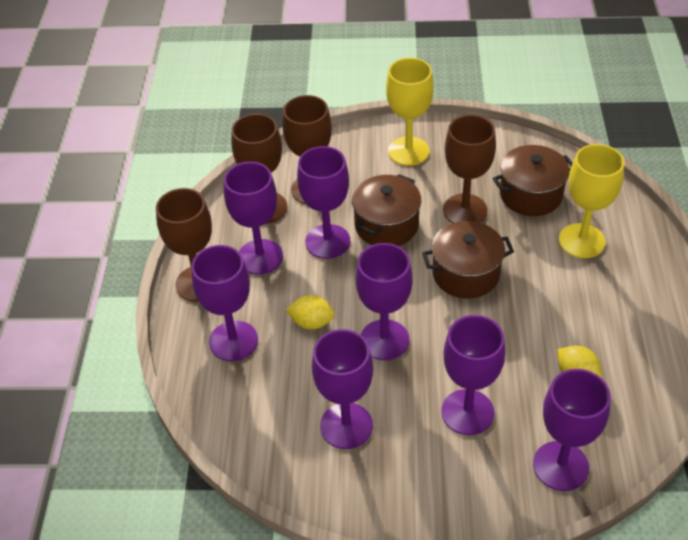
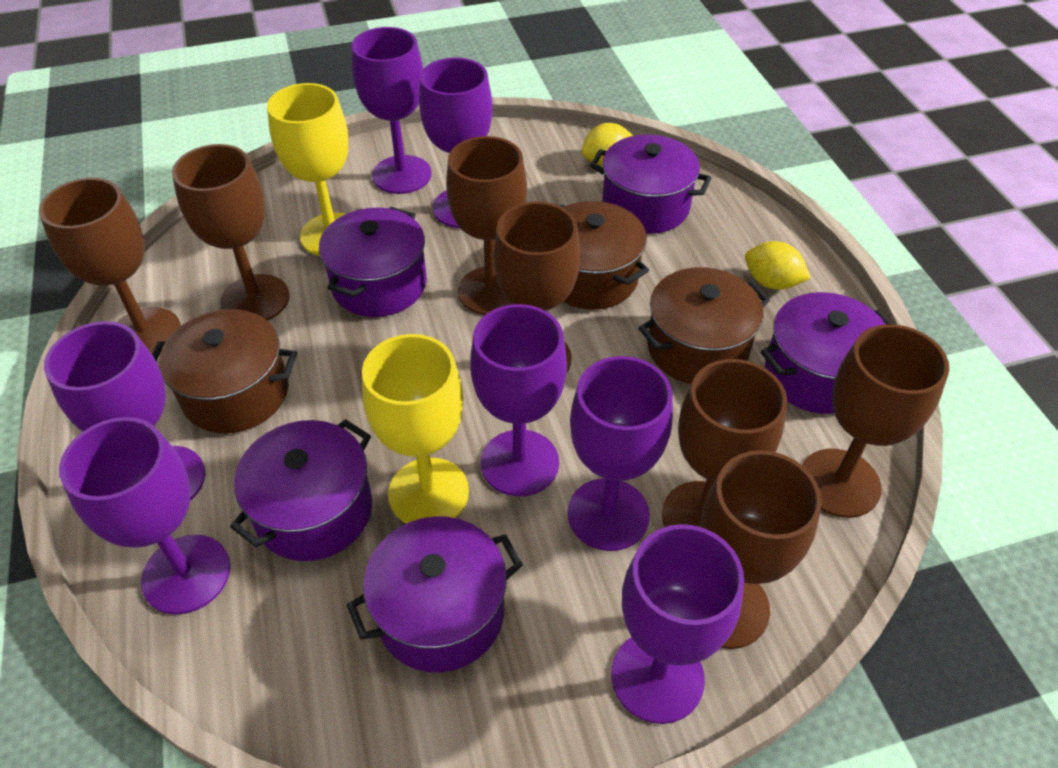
brown goblet: [156,188,212,302] [231,113,287,224] [282,95,332,204] [443,115,496,223] = 4 -> [39,178,181,354] [172,144,290,320] [446,136,527,315] [493,201,580,372] [662,359,787,527] [701,450,822,649] [802,324,949,518] = 7
purple pot: none = 0 -> [230,419,372,561] [319,207,427,317] [347,516,523,672] [590,135,711,234] [761,292,891,414] = 5

